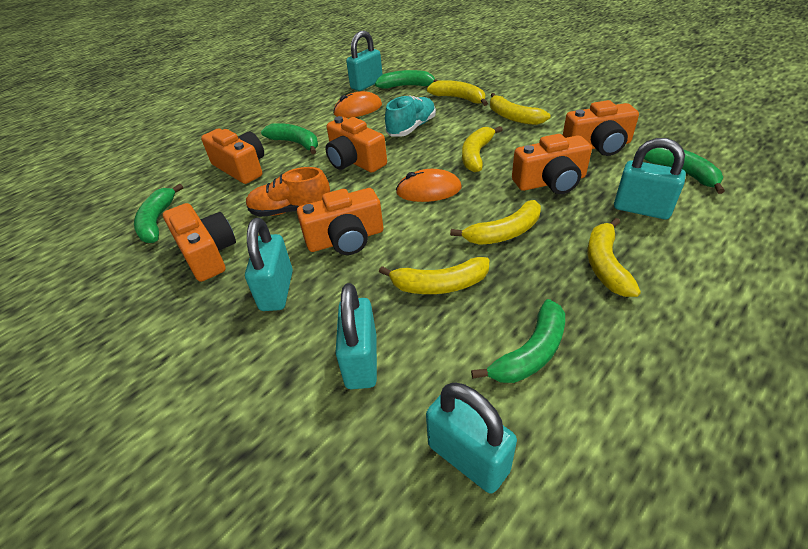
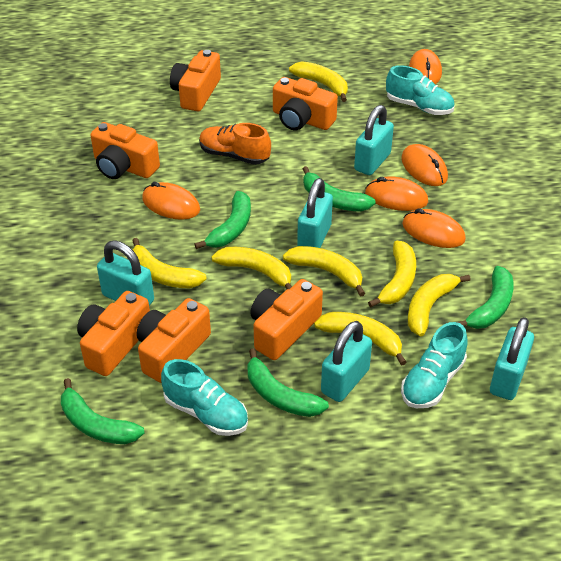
orange mouse: [333,91,382,118] [396,169,462,202] = 2 -> [142,182,200,220] [365,176,428,211] [401,144,448,186] [402,208,466,248] [409,49,442,84] = 5
turquoise shoe: [385,95,436,137] = 1 -> [161,359,248,436] [386,65,455,115] [401,322,468,408] = 3
yellow banana: [379,257,489,294] [427,80,488,106] [450,200,541,245] [462,126,503,172] [490,93,551,125] [588,218,641,297] = 6 -> [132,238,207,288] [211,247,292,289] [283,246,365,297] [289,61,348,102] [314,312,407,365] [368,240,416,307] [408,274,470,336] = 7

